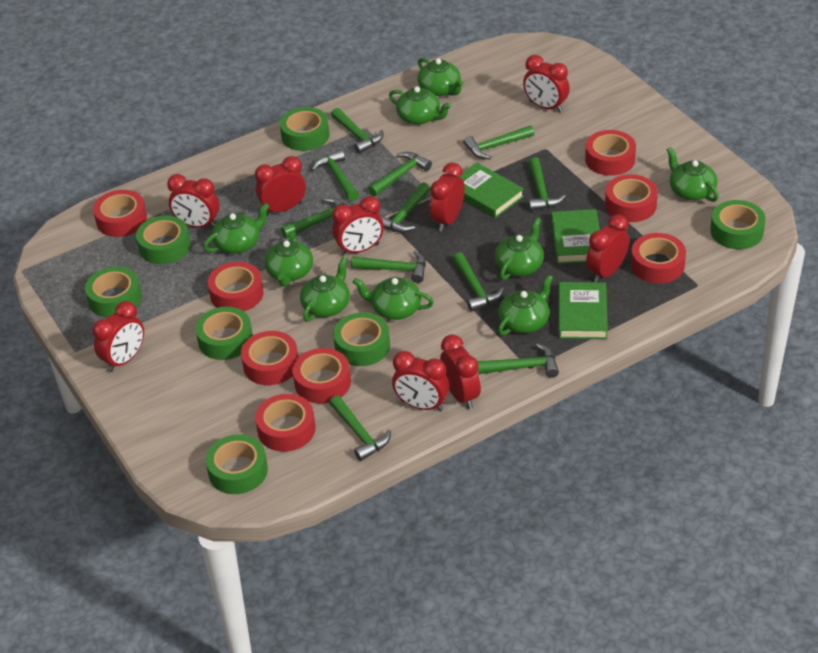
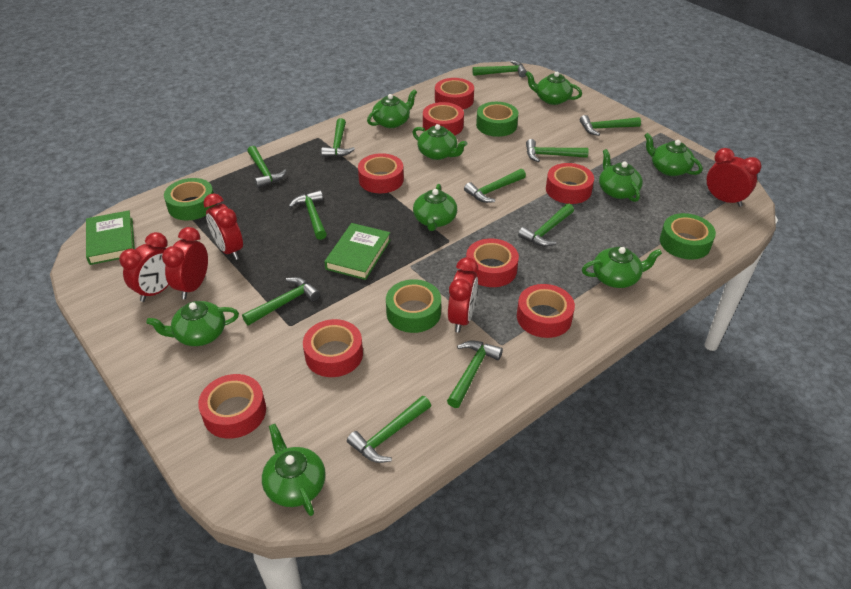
green book: [458,162,524,218] [552,209,600,264] [559,282,608,339] = 3 -> [86,210,135,265] [324,223,391,280] = 2
green tape: [85,267,142,318] [136,216,191,264] [195,307,253,360] [206,434,268,494] [280,107,330,151] [333,312,390,366] [710,200,765,249] = 7 -> [164,178,216,220] [386,279,441,333] [476,102,518,137] [660,213,716,260] = 4
red clock: [93,301,144,372] [167,174,219,228] [255,156,306,215] [332,196,384,256] [392,351,449,411] [430,163,465,232] [440,334,481,409] [523,55,570,113] [586,214,629,282] = 9 -> [119,232,169,302] [162,227,208,299] [203,193,243,260] [448,257,478,333] [707,148,762,207] = 5

